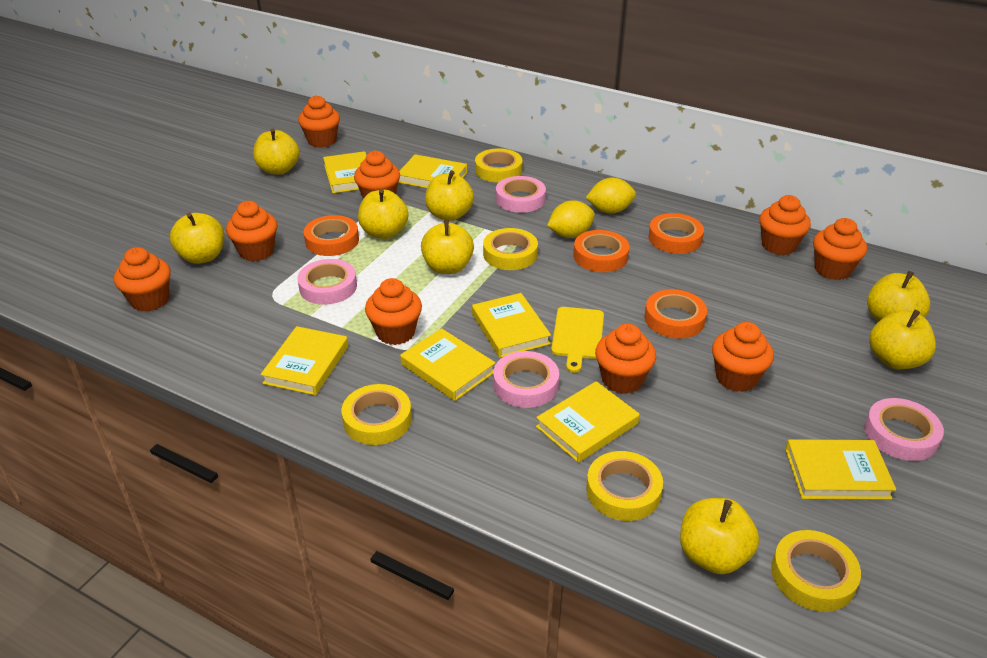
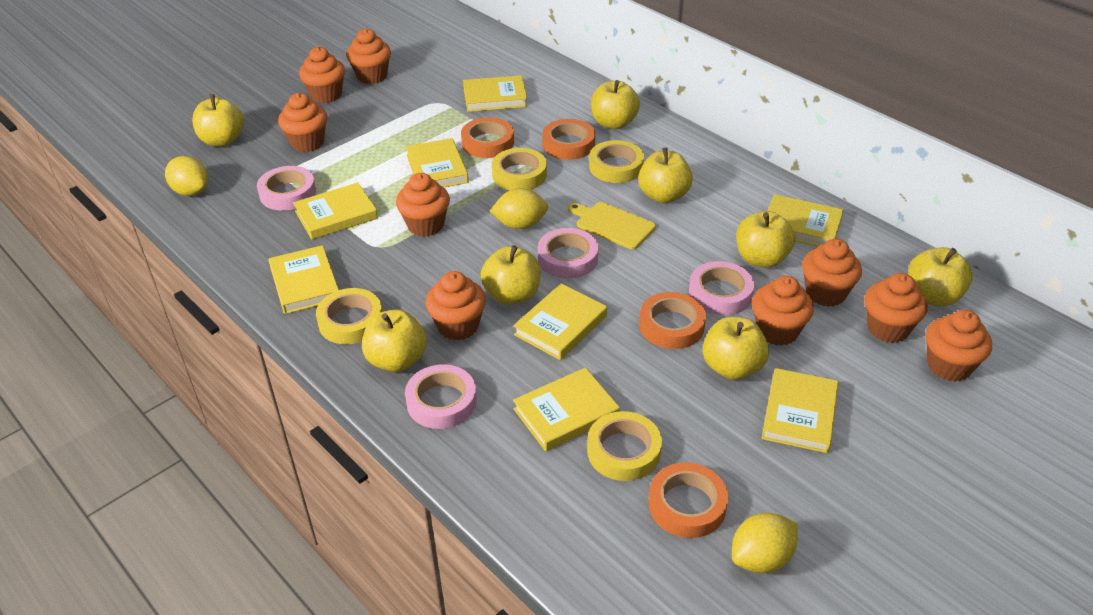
yellow book: [261,326,348,395] [323,151,366,193] [398,154,467,188] [400,328,496,401] [472,293,551,358] [536,381,639,463] [785,439,896,500] = 7 -> [269,245,339,314] [293,183,378,240] [406,138,469,187] [463,75,527,112] [513,283,607,360] [513,368,620,451] [761,368,838,453] [768,194,844,246] = 8
yellow lemon: [547,200,595,238] [586,178,636,213] = 2 -> [165,156,208,196] [490,188,549,229] [732,513,797,573] = 3
yellow tape: [342,384,412,445] [475,148,523,182] [483,228,538,270] [586,451,663,521] [771,530,861,612] = 5 -> [316,288,382,344] [492,148,547,190] [587,411,662,481] [589,140,644,183] = 4

